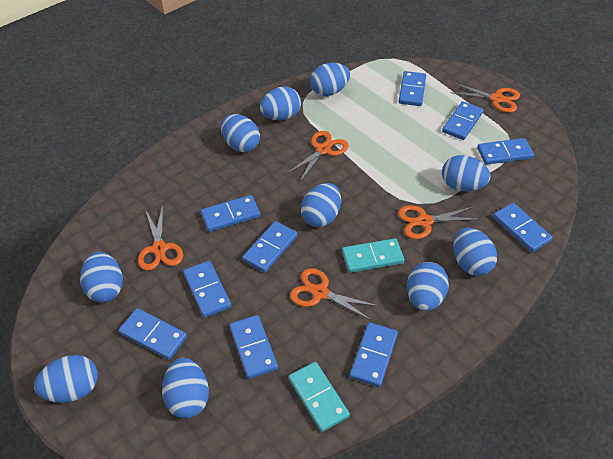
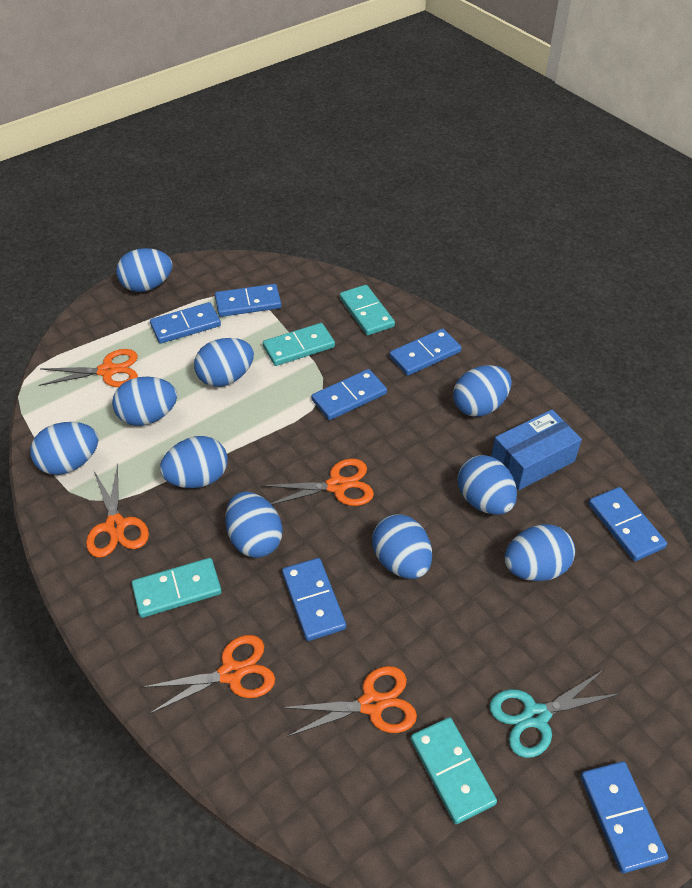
blue box: none = 0 -> [491,410,582,490] = 1
blue domino: [118,308,187,360] [183,261,231,318] [201,195,260,232] [229,315,278,379] [242,221,297,273] [350,322,398,387] [399,71,426,106] [442,101,483,140] [477,138,534,165] [493,203,553,252] = 10 -> [150,302,221,344] [215,284,281,317] [282,558,346,641] [312,369,387,420] [389,328,461,376] [581,761,668,873] [588,487,667,561] = 7
turquoise domino: [288,362,350,432] [342,238,404,273] = 2 -> [132,558,222,618] [263,323,335,366] [340,285,395,335] [411,717,497,824] = 4
turquoise scissors: none = 0 -> [490,670,621,758] = 1

